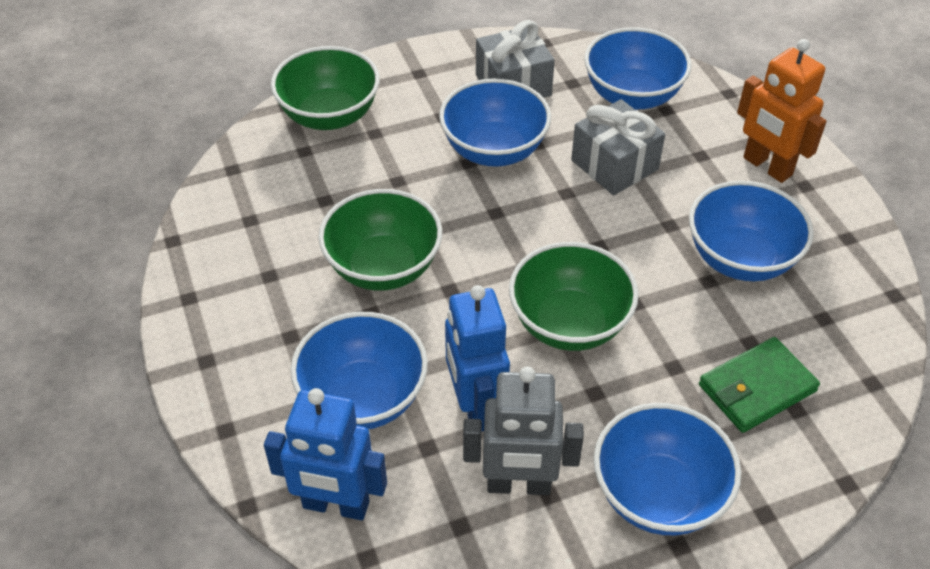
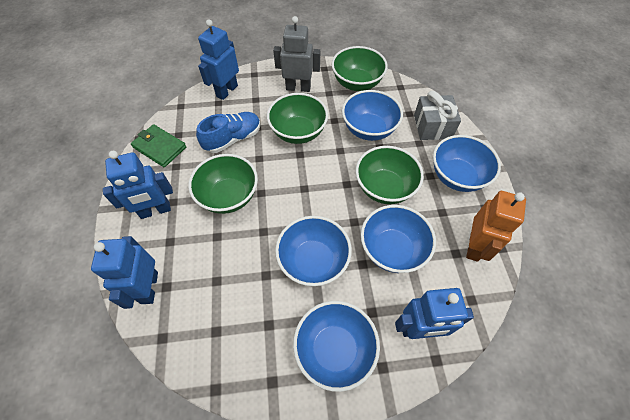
blue robot: [264,388,387,520] [445,285,510,431] = 2 -> [91,236,158,309] [103,151,173,219] [198,19,239,100] [395,288,474,339] = 4
blue shoe: none = 0 -> [196,112,261,153] = 1
green bowl: [271,46,380,130] [318,189,442,291] [509,242,639,351] = 3 -> [188,154,258,214] [267,93,328,144] [332,46,388,91] [355,146,424,204] = 4
grey gift: [476,20,555,98] [571,99,665,195] = 2 -> [414,91,461,140] = 1

